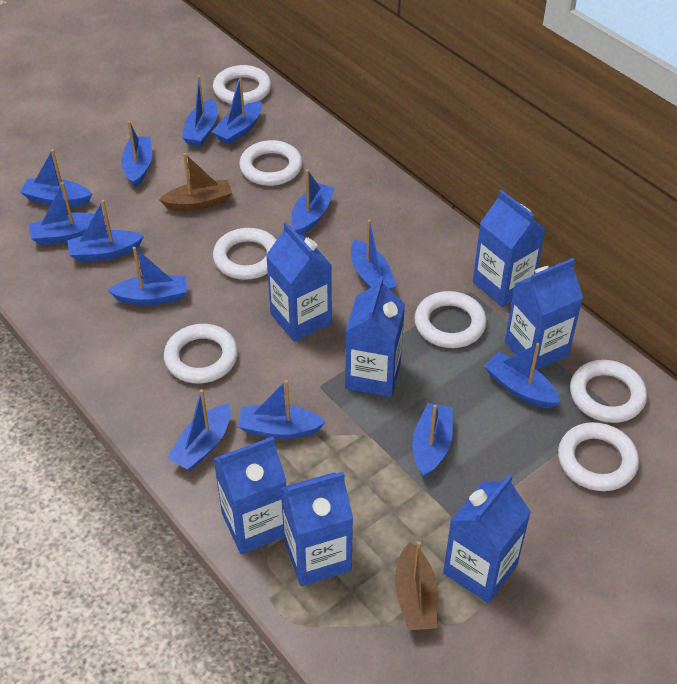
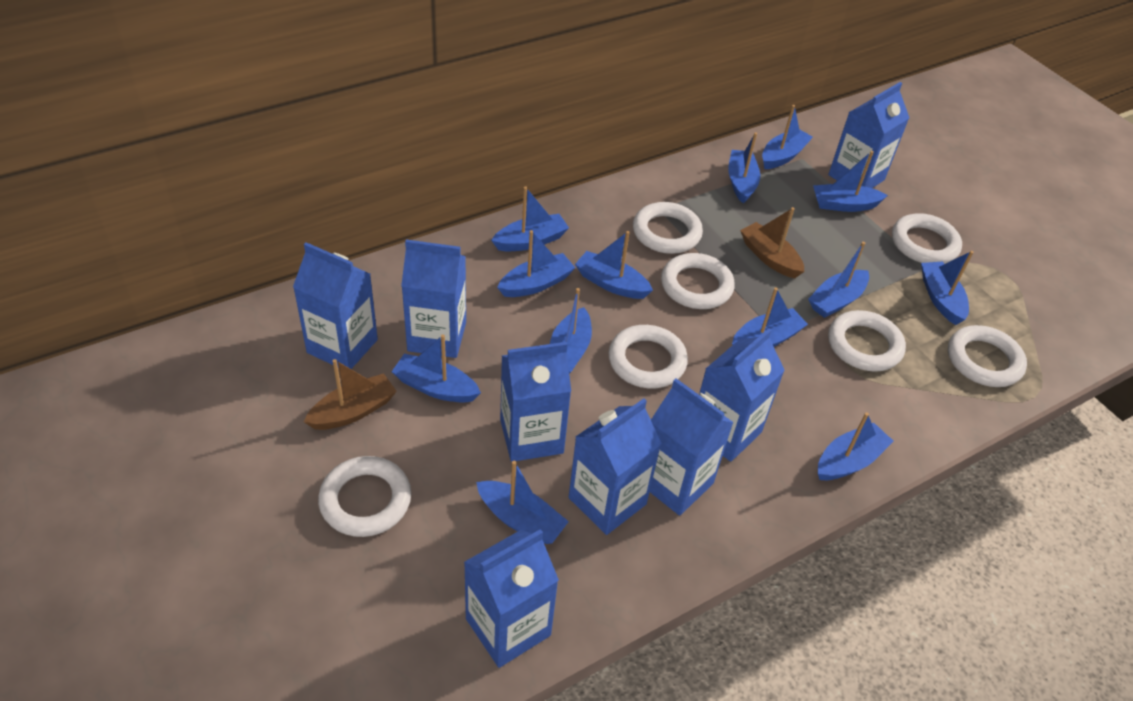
blue carton: [213,437,286,554] [266,222,332,341] [281,472,353,586] [345,276,405,397] [443,474,531,603] [473,190,546,307] [505,258,583,370] = 7 -> [293,242,378,369] [401,239,466,358] [464,529,559,668] [500,342,571,462] [569,398,662,535] [650,379,734,516] [699,328,785,462] [828,82,909,188] = 8

